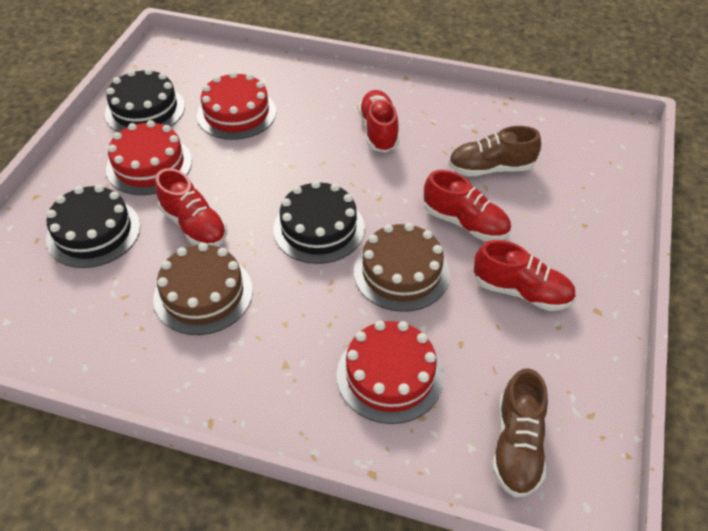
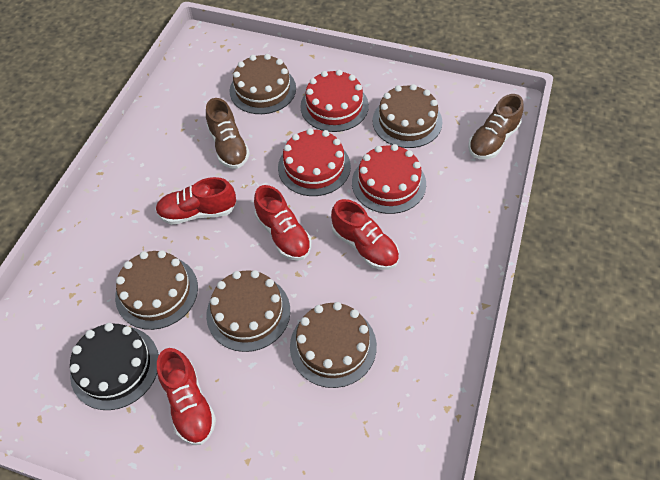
black cake: [46,184,140,268] [105,68,185,132] [273,180,365,264] = 3 -> [70,323,159,410] = 1
brown cake: [153,242,253,335] [354,223,450,312] = 2 -> [115,250,198,330] [206,270,290,352] [230,54,296,114] [290,302,377,388] [373,84,442,148] = 5

